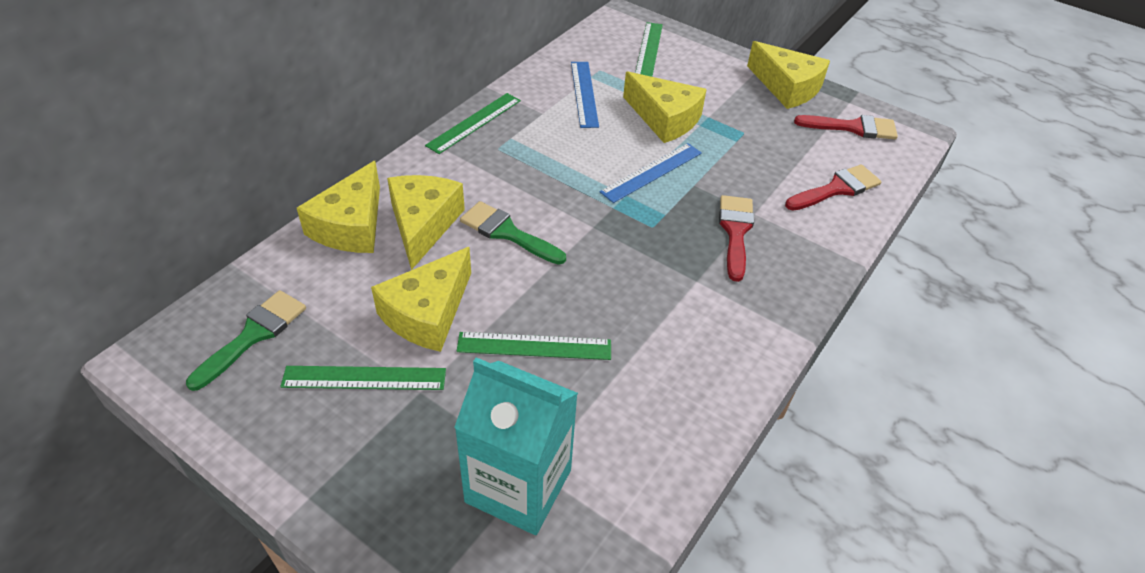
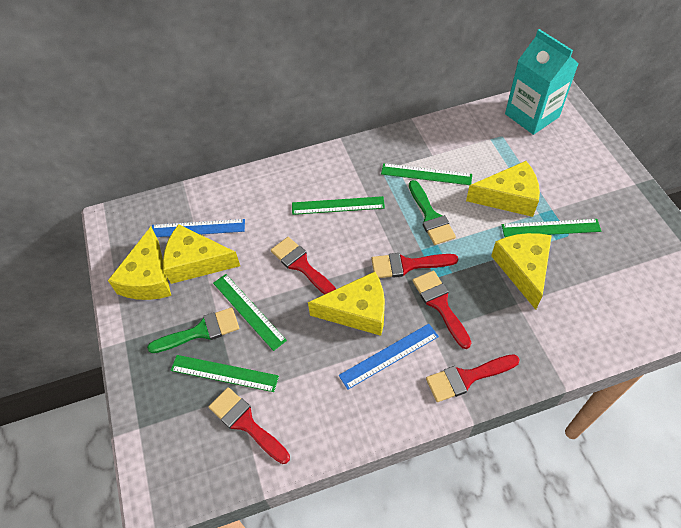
green ruler: [280,366,446,390] [425,93,521,154] [457,332,611,360] [635,22,663,77] = 4 -> [171,355,279,392] [213,274,287,351] [292,196,385,215] [381,163,472,185] [502,219,601,237] = 5
red brush: [719,195,754,282] [785,164,881,211] [794,115,898,139] = 3 -> [209,387,290,464] [271,237,336,295] [371,253,458,278] [412,271,471,349] [426,354,520,402] = 5

